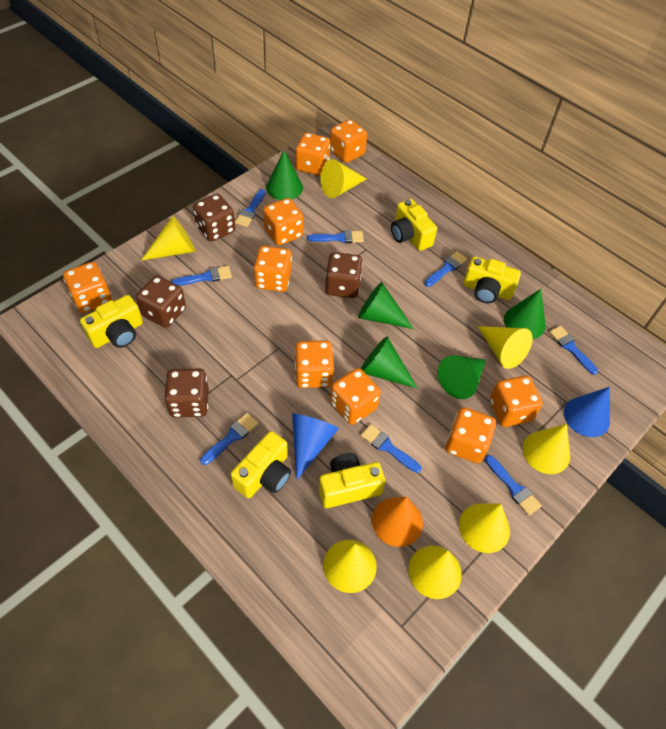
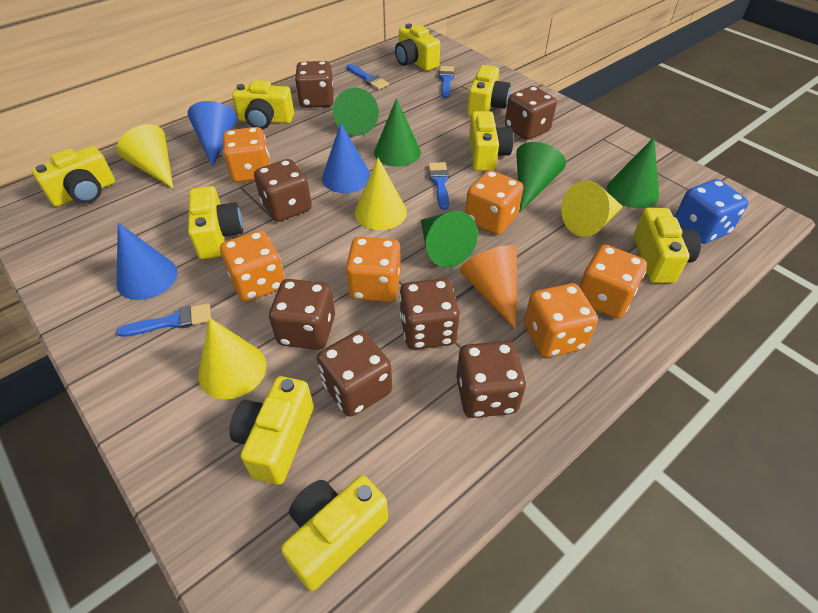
blue brush: [171,266,232,286] [200,413,259,465] [235,189,266,227] [307,230,364,243] [361,424,421,473] [425,251,467,287] [485,455,542,516] [549,326,598,375] = 8 -> [117,303,211,337] [347,64,389,90] [428,162,449,210] [439,66,454,98] = 4
blue cone: [292,413,339,480] [564,387,610,437] = 2 -> [116,223,177,300] [188,101,237,167] [322,123,370,193] = 3
blue dice: none = 0 -> [675,179,749,244] = 1
brown dice: [136,275,186,328] [164,368,209,418] [193,194,235,242] [325,252,363,298] = 4 -> [254,159,312,222] [269,279,335,350] [295,61,334,108] [317,330,392,417] [399,278,460,350] [456,341,526,418] [505,86,557,140] = 7
orange dice: [63,262,112,313] [253,246,292,292] [263,198,303,245] [294,340,334,388] [296,133,330,175] [330,119,367,163] [330,368,381,425] [445,407,496,463] [490,376,543,427] = 9 -> [220,230,285,302] [223,127,270,183] [345,237,401,302] [465,170,523,235] [524,283,598,358] [579,245,647,319] = 6
yellow camera: [80,295,143,348] [231,431,291,498] [319,453,385,508] [391,199,437,251] [463,256,521,303] = 5 -> [32,146,115,207] [188,186,243,259] [229,376,314,485] [232,80,294,129] [281,475,388,591] [395,23,440,71] [467,65,511,117] [469,111,513,171] [634,208,701,283] = 9
yellow cone: [141,216,195,261] [320,159,367,198] [323,540,377,593] [408,545,462,599] [459,504,510,553] [477,326,533,369] [523,424,570,474] = 7 -> [117,124,174,189] [198,318,267,399] [355,158,407,230] [561,180,623,237] = 4

